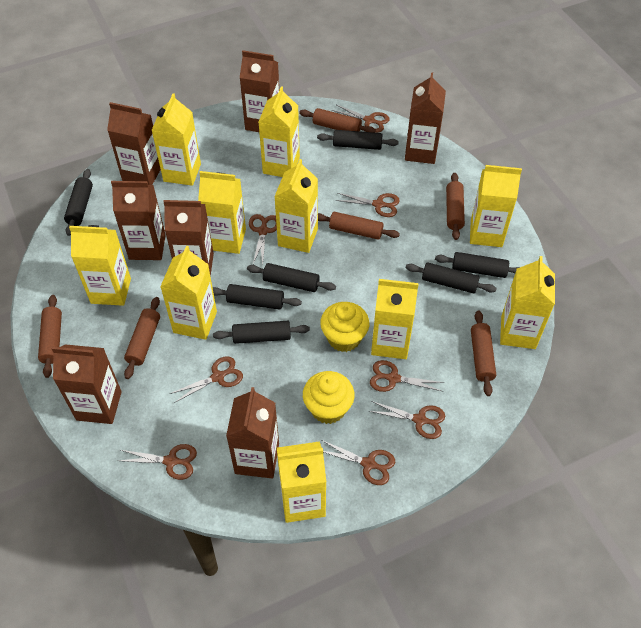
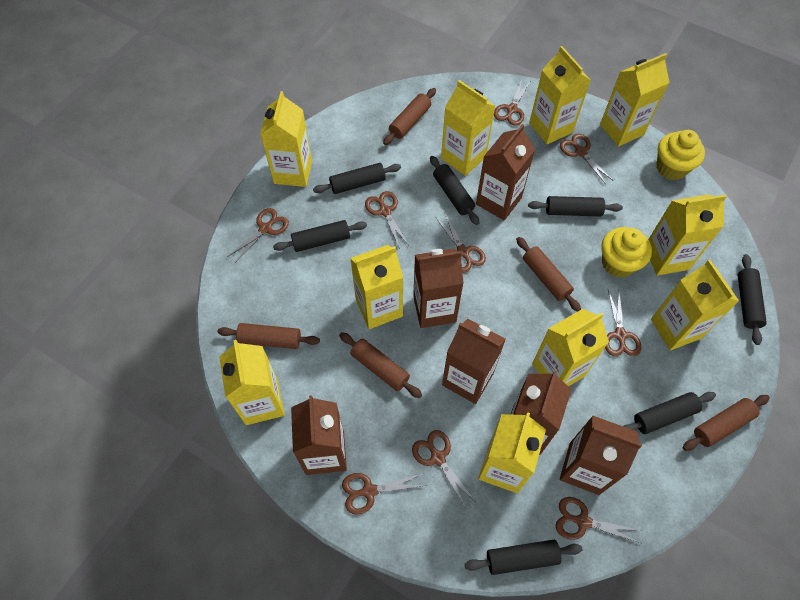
brown carton: [51,344,122,424] [107,102,161,185] [111,181,166,260] [163,200,214,276] [226,387,279,478] [240,50,279,132] [405,72,446,164] = 7 -> [291,395,347,475] [413,248,464,328] [442,319,506,404] [476,124,535,220] [510,371,572,455] [560,415,642,495] = 6
brown rolling pin: [38,295,62,378] [124,297,160,379] [299,108,376,133] [318,212,400,240] [446,173,465,240] [471,310,496,396] = 6 -> [217,323,320,349] [339,332,422,398] [383,88,436,145] [516,237,581,312] [682,395,770,451] = 5
brown scissors: [118,444,197,480] [170,356,243,403] [249,214,277,265] [322,440,395,485] [332,104,390,133] [335,193,400,217] [369,401,445,439] [370,360,445,392] = 8 -> [227,208,289,263] [342,473,427,515] [365,191,408,249] [412,430,476,507] [436,214,486,273] [494,80,531,126] [556,497,643,543] [560,134,614,184] [605,290,641,356] = 9

